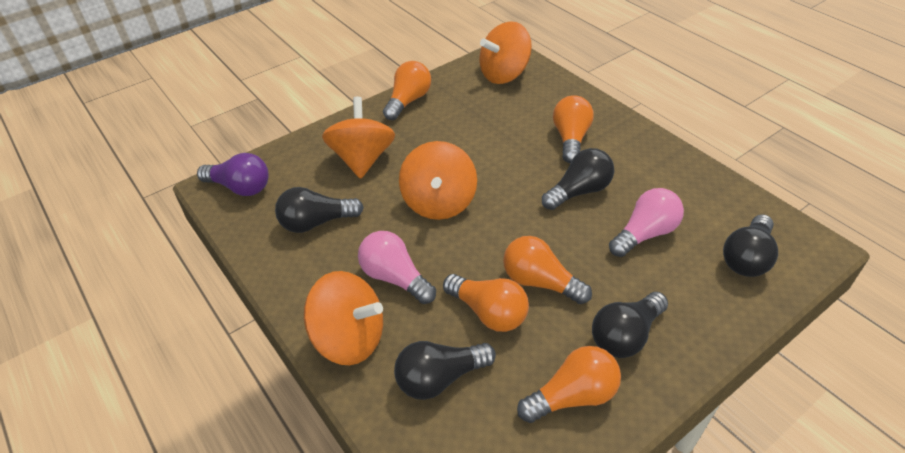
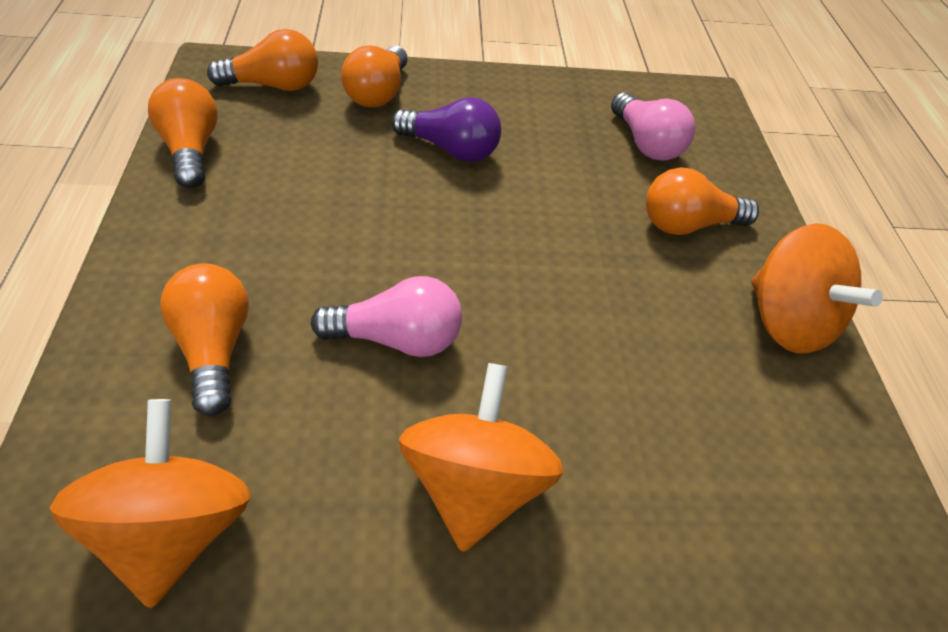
black light bulb: [275,187,364,233] [394,341,496,400] [542,148,614,210] [592,292,668,358] [723,214,778,277] = 5 -> none = 0
orange spinning top: [304,271,383,365] [322,97,395,179] [399,141,477,220] [479,21,532,84] = 4 -> [50,399,251,608] [399,363,564,552] [751,223,883,354] = 3

